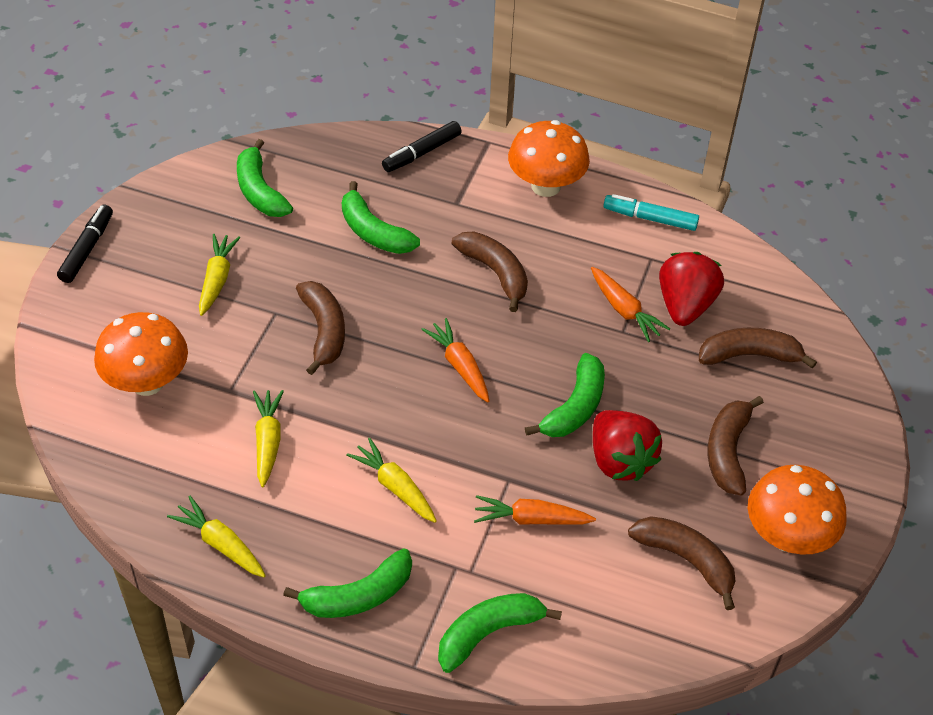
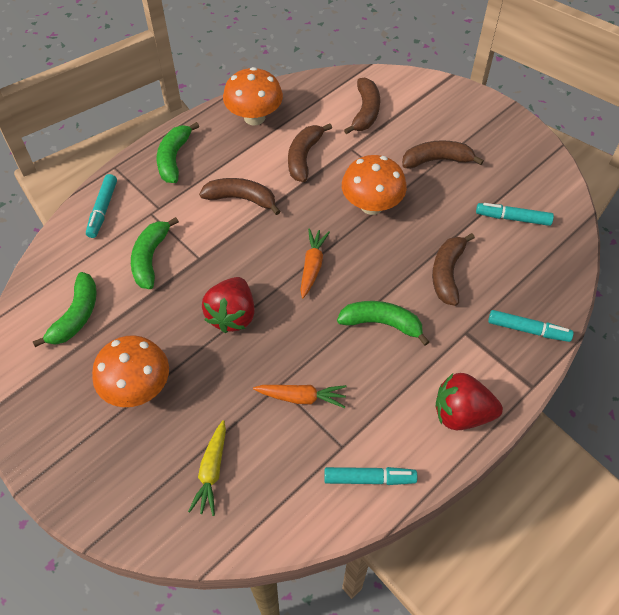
black marker: [57,204,113,283] [382,121,462,172] = 2 -> none = 0
green banana: [237,139,293,217] [283,548,412,618] [342,181,420,254] [438,593,562,673] [525,353,605,437] = 5 -> [33,272,97,347] [131,217,179,289] [157,122,199,183] [337,301,430,346] = 4
orange carrot: [421,318,489,402] [474,495,596,525] [591,267,670,342] = 3 -> [253,385,347,408] [300,228,330,298] = 2
turquoise marker: [603,194,699,231] = 1 -> [86,174,117,238] [324,467,417,485] [476,203,554,226] [488,310,574,342] = 4
yellow carrot: [167,496,266,578] [199,234,241,316] [253,390,284,487] [346,438,437,523] = 4 -> [188,420,226,516] = 1

